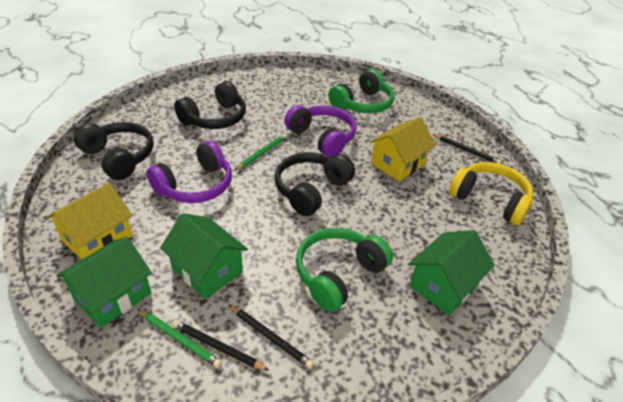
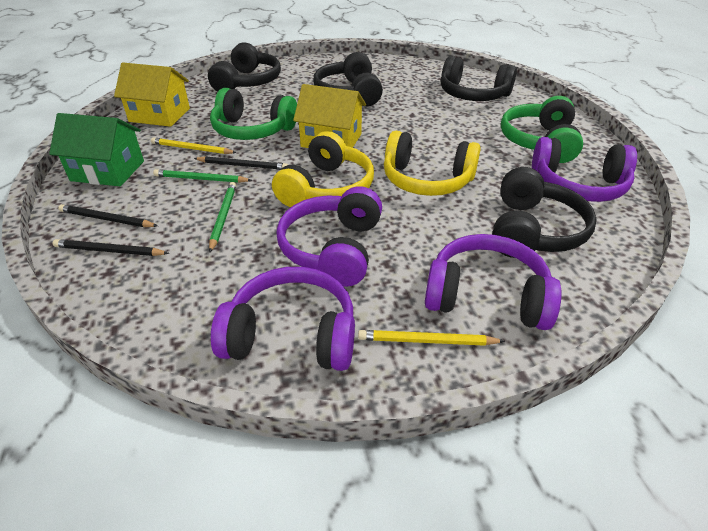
black headphones: [74,122,154,180] [174,81,246,129] [275,152,355,216] = 3 -> [208,42,281,92] [313,52,383,106] [441,56,517,101] [492,167,597,258] = 4
green house: [56,237,152,328] [160,213,248,299] [409,230,495,315] = 3 -> [49,113,144,186] = 1
purple headphones: [146,141,232,203] [285,105,356,157] = 2 -> [211,267,355,371] [276,186,382,287] [425,234,562,330] [532,137,637,202] = 4
yellow headphones: [449,162,533,225] = 1 -> [272,131,374,207] [384,131,481,196] = 2
yellow pencil: none = 0 -> [151,137,237,154] [358,330,505,346] = 2

